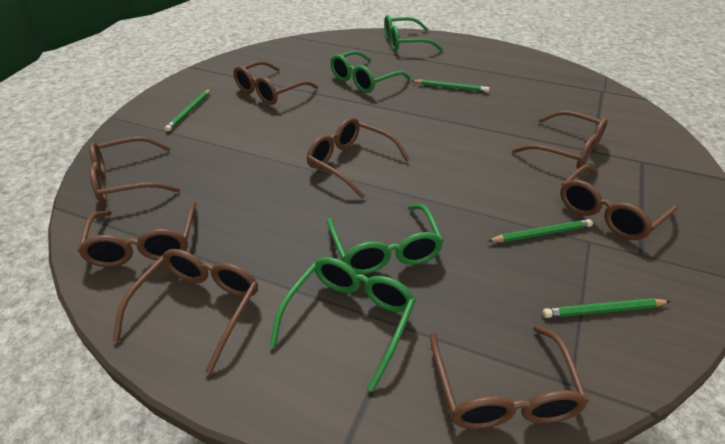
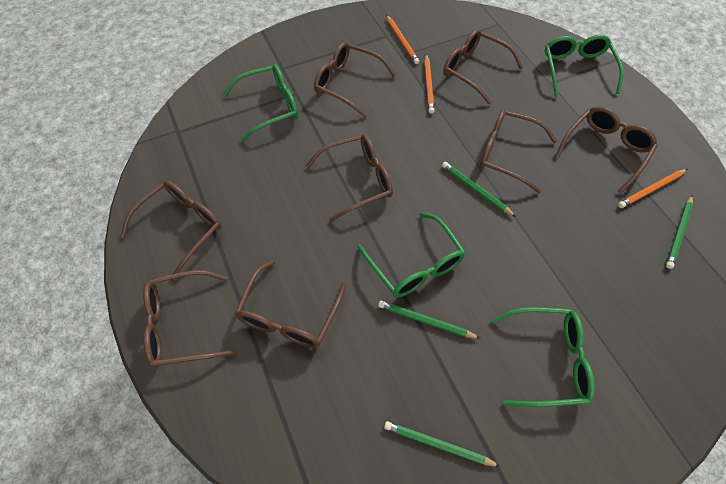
orange pencil: none = 0 -> [386,15,419,64] [424,54,434,114] [618,169,688,208] = 3

